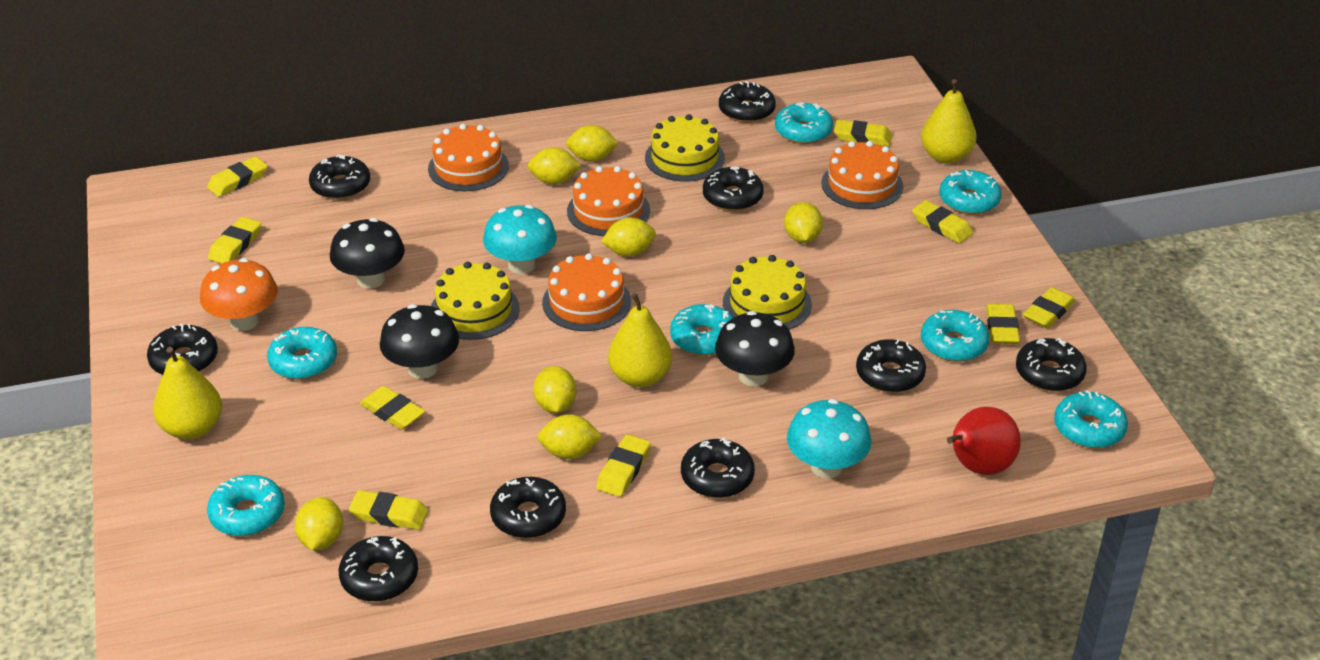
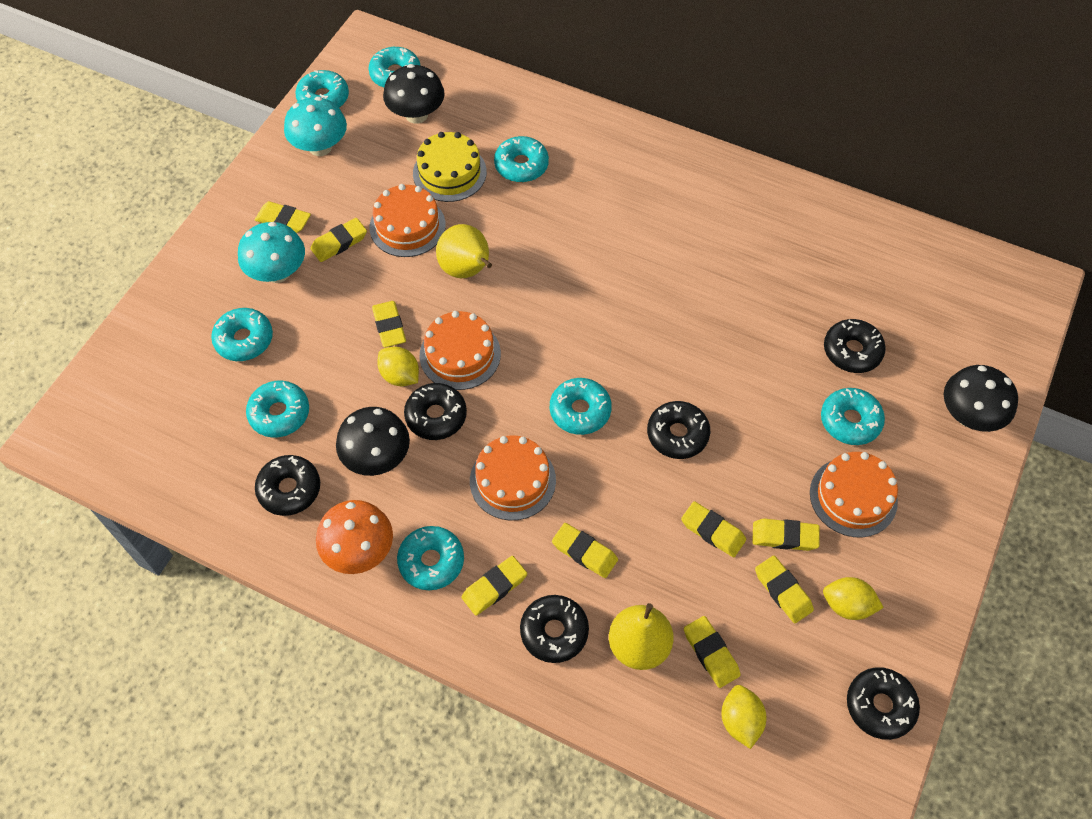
black donut: [147,324,218,375] [309,154,370,200] [339,536,418,602] [490,477,566,538] [681,438,755,498] [703,166,764,211] [719,81,776,123] [856,339,926,393] [1016,338,1087,392] = 9 -> [255,455,320,516] [404,383,467,440] [520,595,589,663] [647,401,710,459] [824,319,886,373] [847,667,920,740] = 6
red pear: [947,407,1021,475] = 1 -> none = 0
turquoise donut: [207,475,285,536] [267,327,337,379] [670,304,734,356] [775,102,833,144] [921,310,989,362] [939,170,1002,215] [1054,390,1128,448] = 7 -> [211,308,273,361] [246,380,309,438] [295,70,349,108] [369,47,421,88] [397,526,464,590] [494,136,549,182] [550,378,612,435] [821,388,885,445] = 8
yellow cake: [431,262,520,340] [645,114,725,182] [723,255,812,330] = 3 -> [413,132,487,202] = 1
yellow lemon: [295,497,343,550] [528,147,581,185] [533,366,577,413] [537,414,602,459] [566,125,619,162] [601,217,656,257] [784,202,823,243] = 7 -> [377,346,419,386] [721,685,766,749] [823,577,884,620] = 3
yellow pear: [153,347,222,440] [608,293,672,387] [921,79,976,164] = 3 -> [436,224,492,278] [609,603,674,670] = 2

